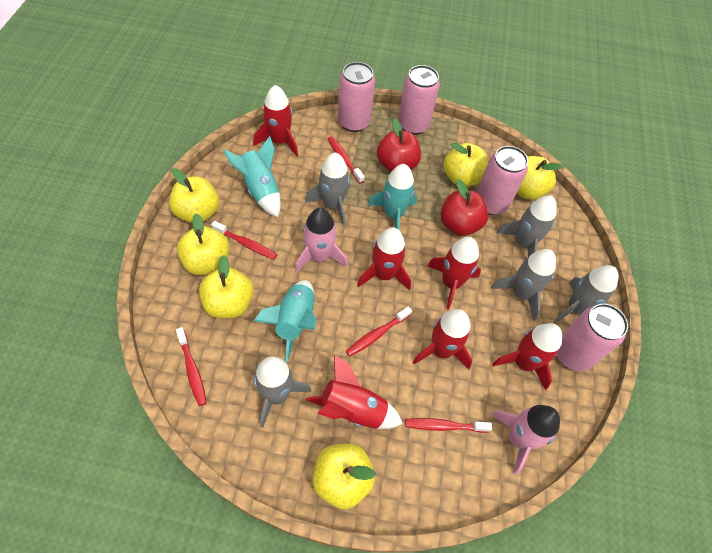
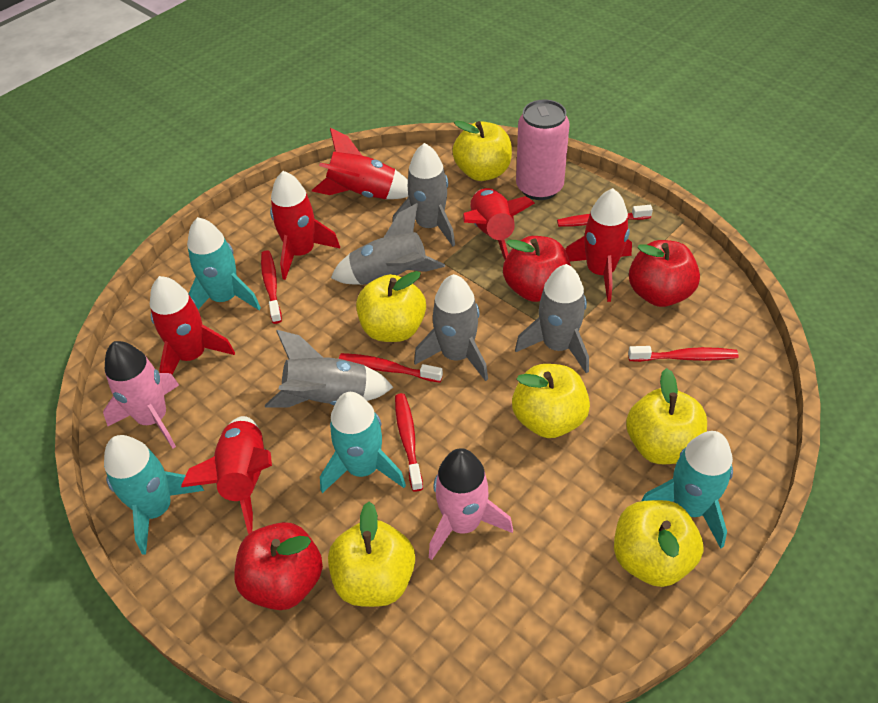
pink can: [338,62,375,132] [398,65,440,135] [476,146,528,215] [556,304,628,371] = 4 -> [516,100,570,200] = 1
red apple: [377,118,421,172] [441,179,488,236] = 2 -> [234,522,323,610] [503,236,571,302] [629,240,700,307] = 3
turquoise rocket: [223,136,281,218] [254,280,317,362] [368,164,417,230] = 3 -> [104,435,204,554] [187,217,261,310] [320,392,406,493] [641,431,733,549] = 4

